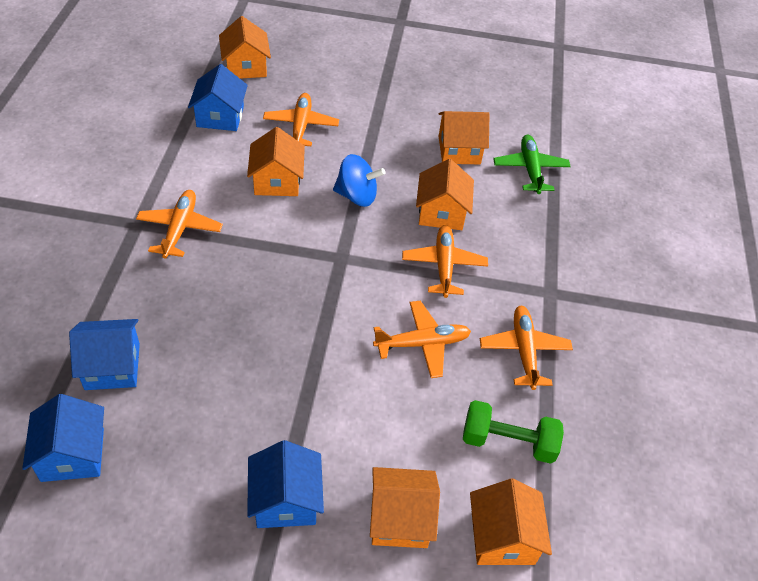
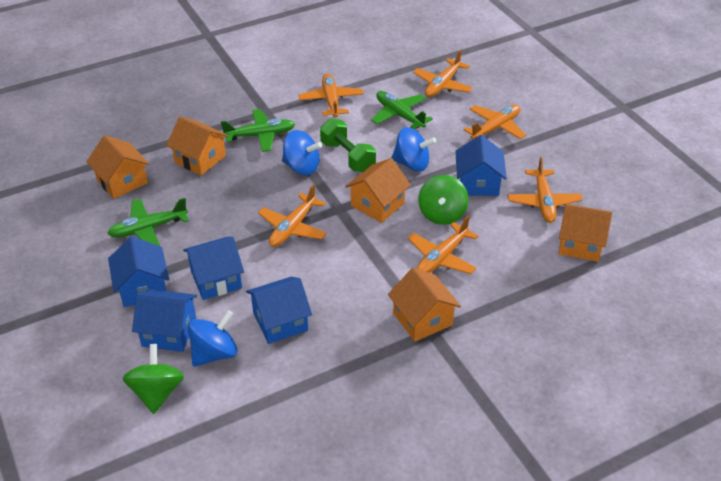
blue house: [22,394,104,482] [69,319,140,390] [188,64,248,131] [247,440,324,528] = 4 -> [108,236,169,307] [132,289,197,352] [183,237,244,300] [246,277,312,344] [455,135,507,196] = 5
blue spinning top: [333,154,385,207] = 1 -> [188,310,237,367] [282,130,322,175] [391,127,436,172] = 3
green plane: [493,135,571,194] = 1 -> [107,198,189,246] [221,109,295,152] [371,91,433,129] = 3
green spinning top: none = 0 -> [123,344,184,414] [419,175,468,225] = 2
orange house: [219,16,271,79] [247,127,305,196] [370,467,440,548] [416,159,474,230] [439,111,490,164] [470,478,552,565] = 6 -> [86,136,150,199] [166,117,228,175] [345,158,411,223] [388,268,461,342] [558,204,612,262] = 5
orange plane: [136,190,223,259] [263,93,339,147] [373,301,471,378] [402,225,488,298] [480,306,573,390] = 5 -> [258,184,327,247] [298,74,364,117] [408,215,478,274] [413,50,473,97] [464,105,526,139] [508,157,583,223] = 6

